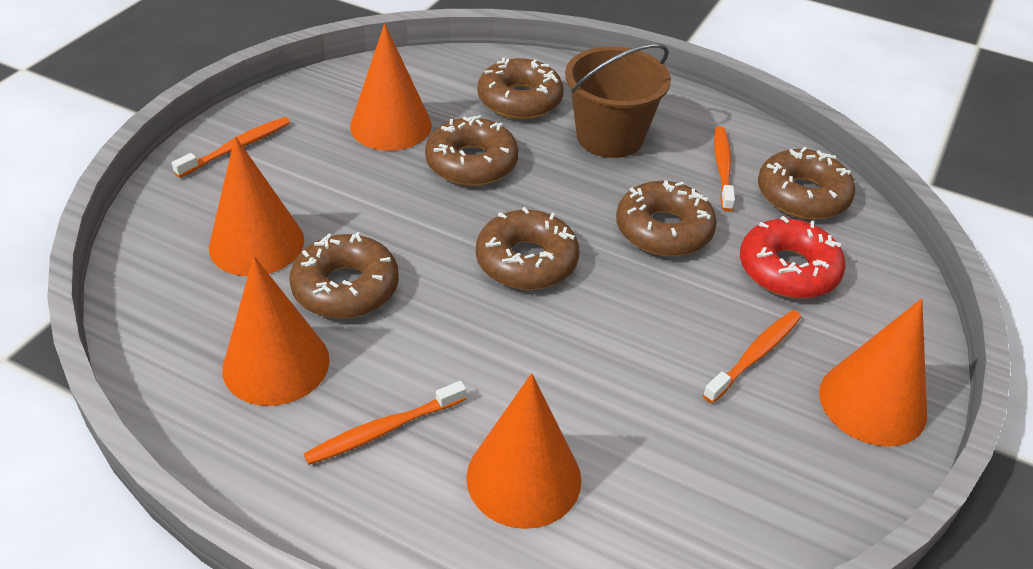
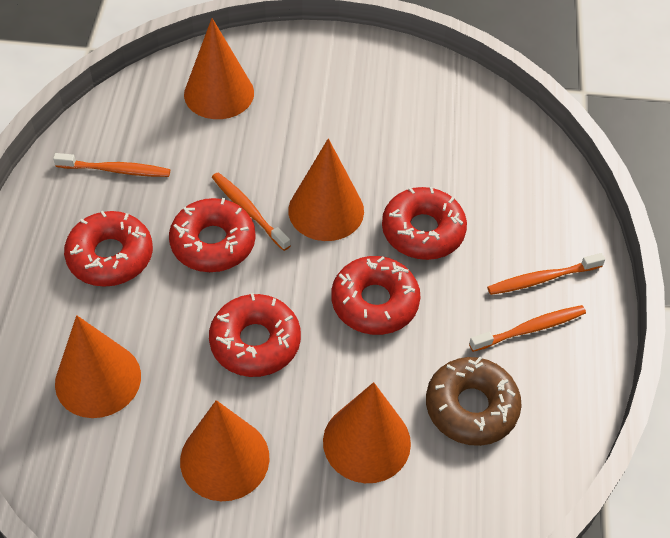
brown bucket: [565,44,671,158] = 1 -> none = 0
brown donut: [289,232,399,319] [425,115,519,186] [476,207,579,290] [478,57,564,119] [616,180,717,256] [758,147,855,220] = 6 -> [426,357,522,446] = 1
red donut: [740,216,846,298] = 1 -> [64,211,153,287] [169,198,256,272] [209,293,301,377] [331,256,421,335] [382,187,467,260] = 5

